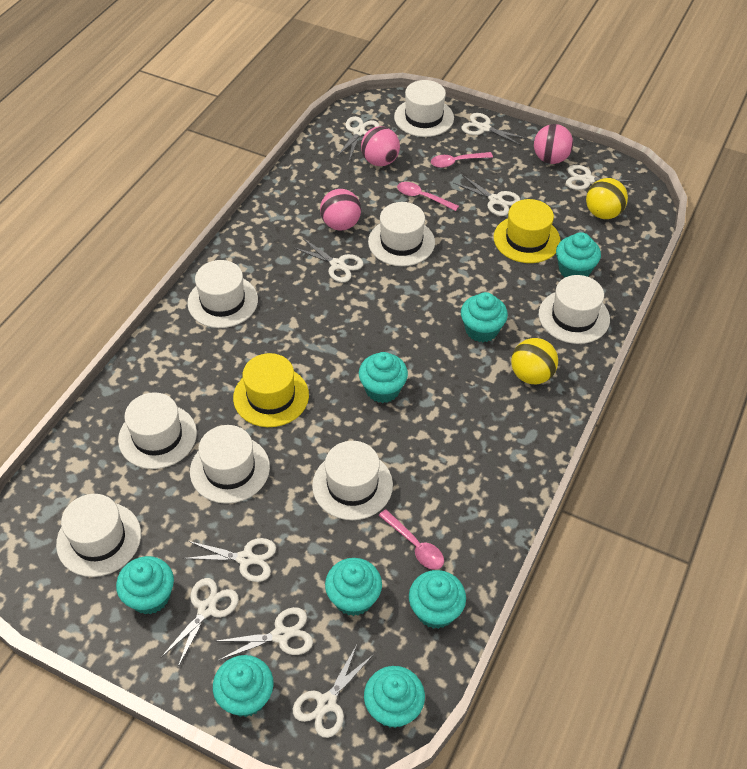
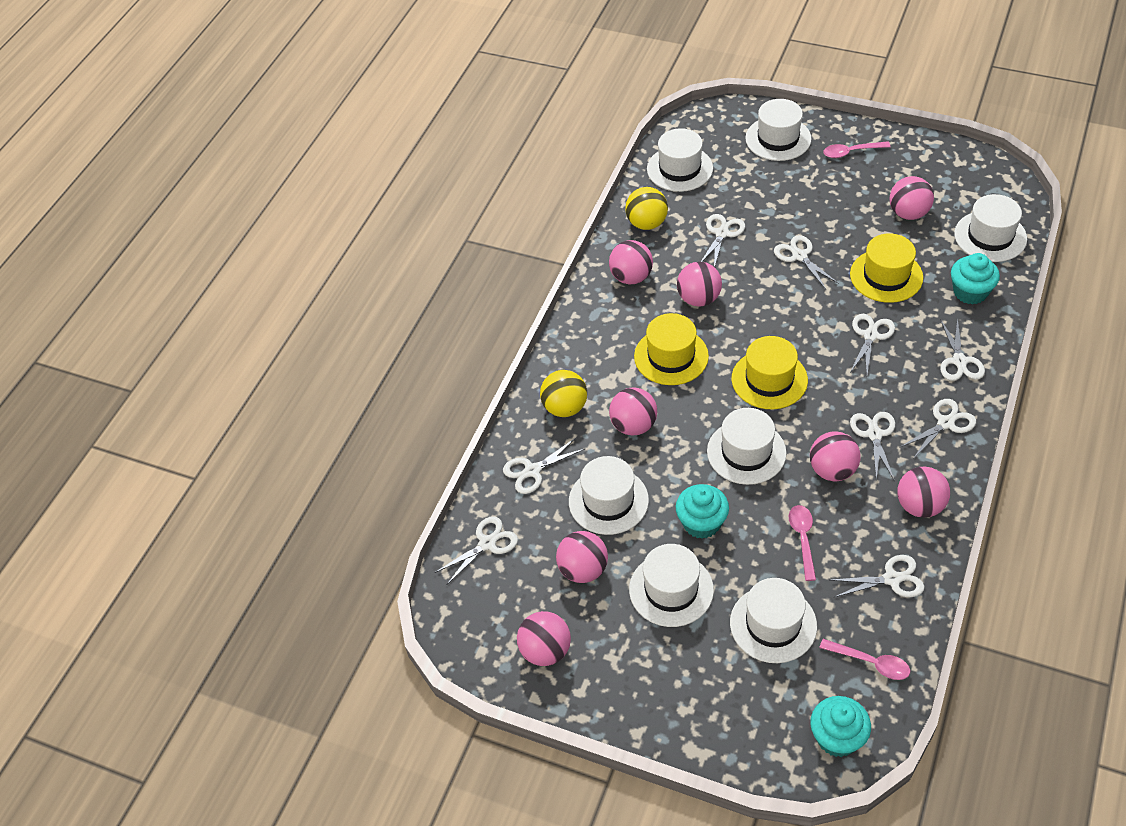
pink ball: [320,189,361,230] [361,126,400,166] [534,124,573,164] = 3 -> [517,611,571,666] [556,531,608,583] [609,240,653,284] [609,387,657,436] [677,262,722,307] [810,431,860,481] [890,176,934,220] [897,466,950,518] = 8
turquoise cupcake: [116,556,174,614] [213,655,274,717] [325,558,382,616] [359,352,408,403] [364,666,425,728] [409,570,466,629] [461,292,508,342] [556,232,601,278] = 8 -> [676,484,729,539] [810,696,871,757] [951,253,1000,305] = 3
white hat: [56,494,141,577] [118,392,197,469] [187,260,258,328] [190,425,270,504] [312,441,393,520] [368,202,435,266] [394,80,454,137] [539,275,610,344] = 8 -> [569,456,649,535] [629,544,714,627] [647,128,713,192] [707,408,787,485] [730,578,817,663] [745,99,812,161] [954,194,1027,262] = 7
yellow hat: [233,353,309,427] [494,199,561,263] = 2 -> [634,313,709,385] [732,336,808,409] [850,233,923,303] = 3

